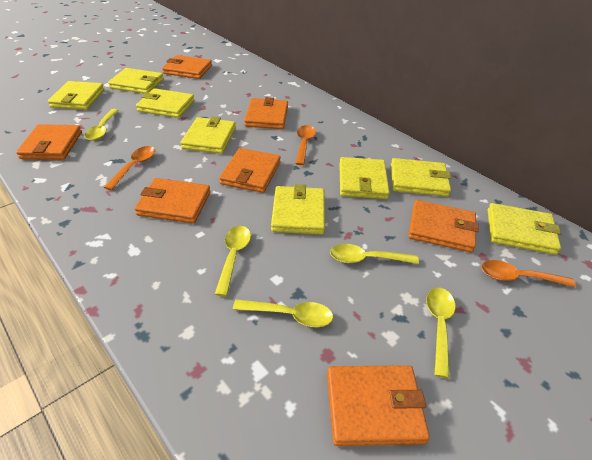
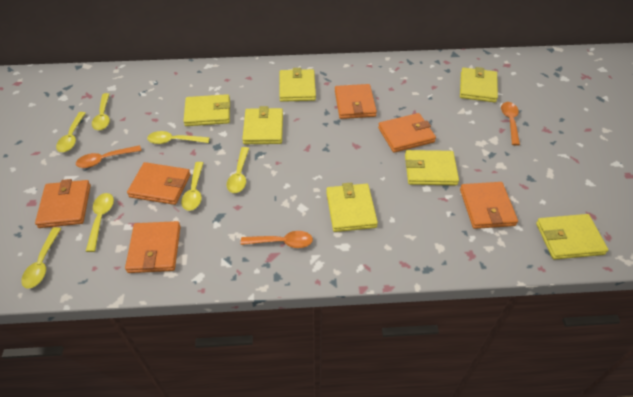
orange wallet: [16,124,82,160] [134,178,211,224] [162,55,212,79] [219,148,281,193] [244,97,288,129] [327,365,430,446] [408,200,479,253] = 7 -> [35,179,91,228] [125,221,181,273] [127,162,191,205] [335,84,377,119] [378,113,436,153] [460,182,518,229] = 6
yellow spoon: [85,109,119,141] [215,226,251,296] [233,299,333,327] [330,244,419,264] [426,287,456,378] = 5 -> [21,227,61,289] [56,112,86,152] [86,193,114,252] [92,93,110,130] [147,131,210,144] [181,162,203,211] [227,147,249,193] = 7
yellow wallet: [48,81,105,110] [108,68,164,93] [136,88,195,118] [181,117,236,154] [271,184,325,234] [339,157,390,199] [391,158,451,197] [488,203,561,255] = 8 -> [184,94,230,126] [242,106,283,144] [279,68,316,102] [326,183,378,232] [405,150,459,185] [460,67,498,103] [536,214,608,260] = 7

